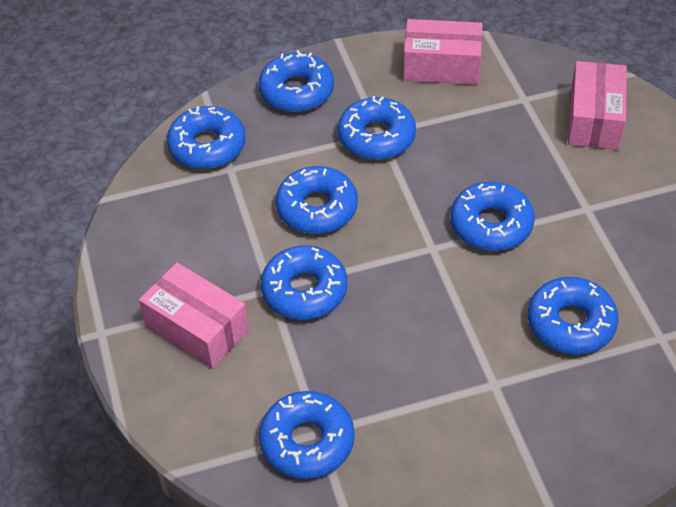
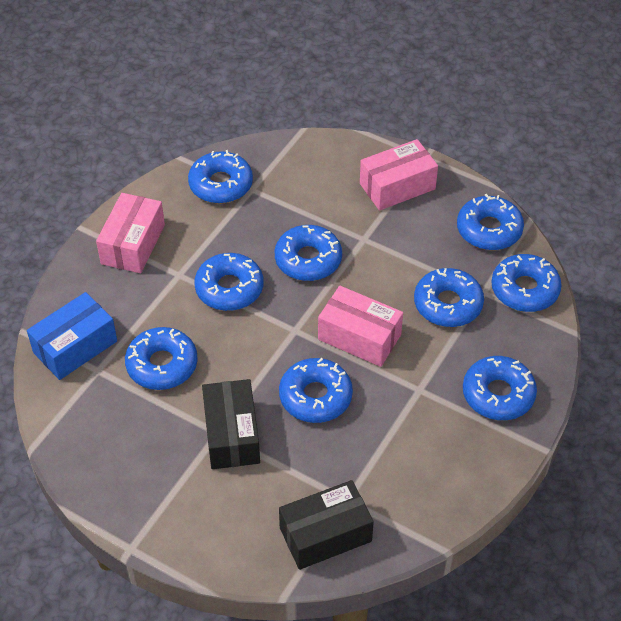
black box: none = 0 -> [202,379,260,469] [279,480,374,570] = 2
blue box: none = 0 -> [27,292,117,380] = 1
blue donut: [167,106,246,169] [259,50,334,112] [259,391,355,479] [261,245,347,320] [276,166,358,234] [338,96,416,160] [450,181,535,251] [528,277,618,355] = 8 -> [125,327,198,390] [188,150,253,204] [194,253,263,311] [275,225,342,281] [279,358,353,423] [414,268,484,327] [457,194,524,250] [463,356,537,420] [491,254,562,312] = 9

